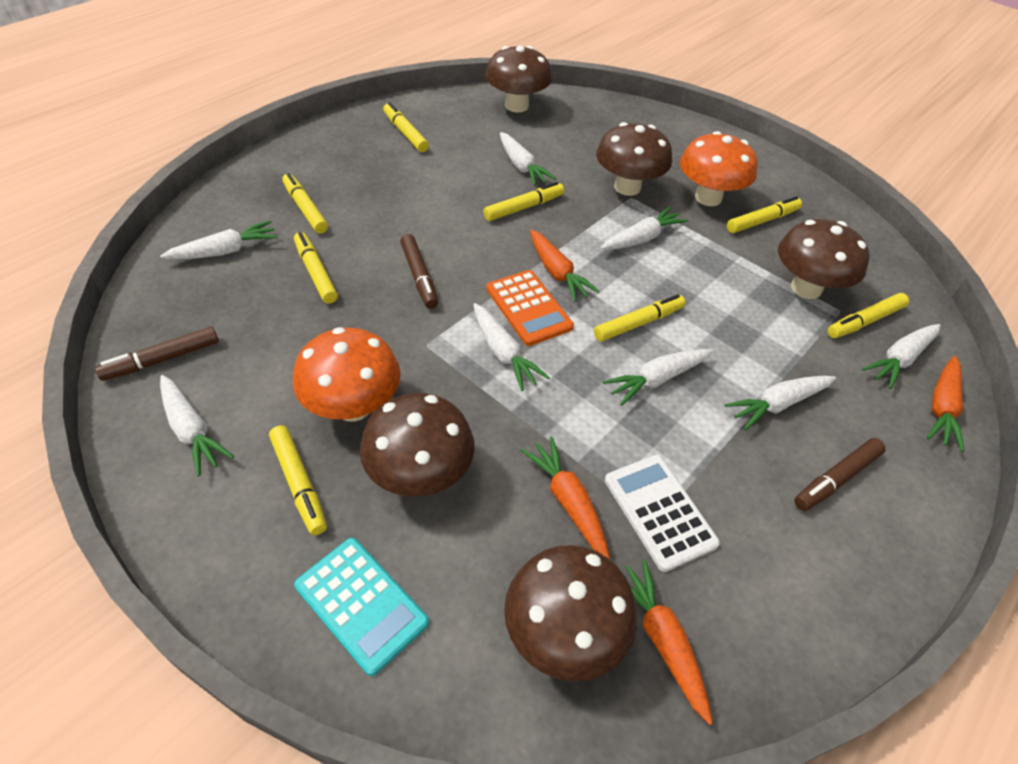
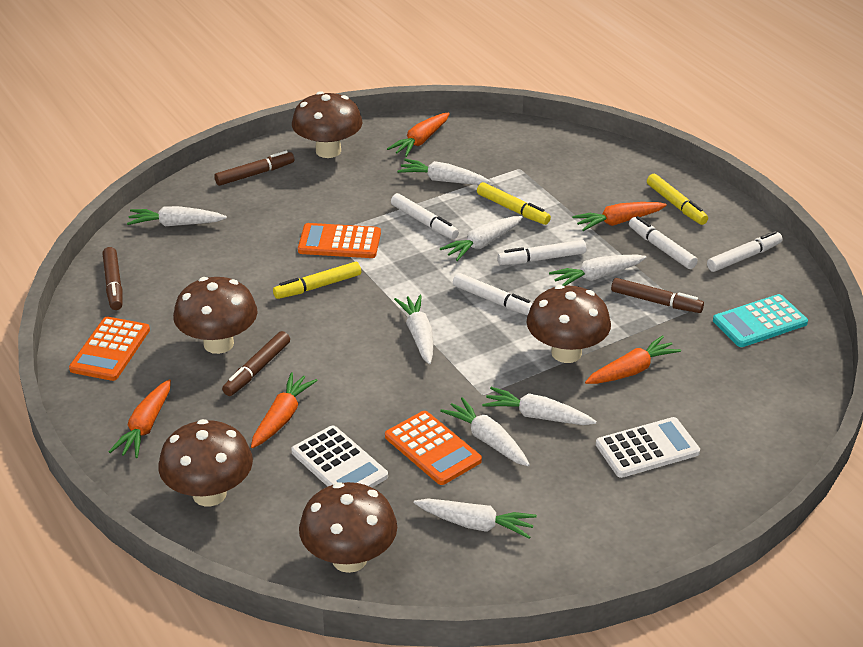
brown marker: [95,327,219,381] [400,234,438,309] [794,438,886,511] = 3 -> [103,247,122,310] [214,151,294,186] [222,331,290,396] [611,278,704,313] = 4
orange calculator: [486,270,574,346] = 1 -> [69,317,150,381] [298,223,381,258] [385,411,482,485] = 3
orange carrot: [521,436,610,559] [530,229,600,302] [626,559,713,725] [927,356,965,452] = 4 -> [109,379,171,458] [251,372,318,448] [387,113,450,157] [572,202,667,231] [585,335,681,384] = 5
orange mushroom: [293,327,401,422] [680,131,758,206] = 2 -> none = 0
white calculator: [605,455,720,572] = 1 -> [291,426,388,488] [596,417,700,478] = 2
white marker: none = 0 -> [391,193,459,239] [453,273,533,315] [498,240,587,265] [629,216,698,269] [707,231,783,272] = 5
yellow marker: [269,425,327,535] [282,173,328,234] [294,232,338,304] [383,102,429,152] [483,182,564,221] [594,294,685,342] [727,196,802,233] [828,293,909,338] = 8 -> [273,262,361,299] [477,182,551,225] [647,174,708,225] = 3

